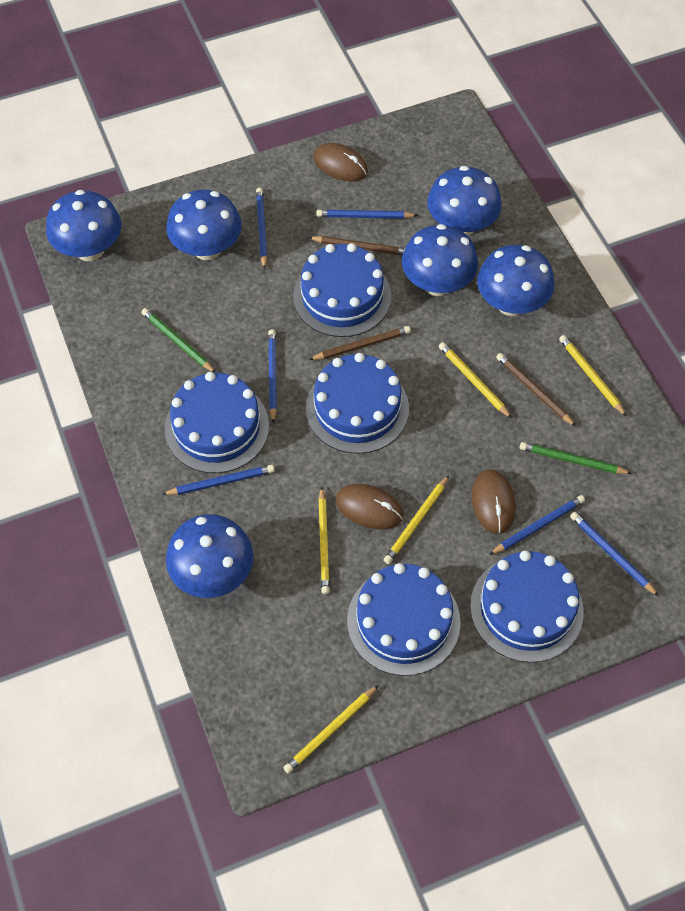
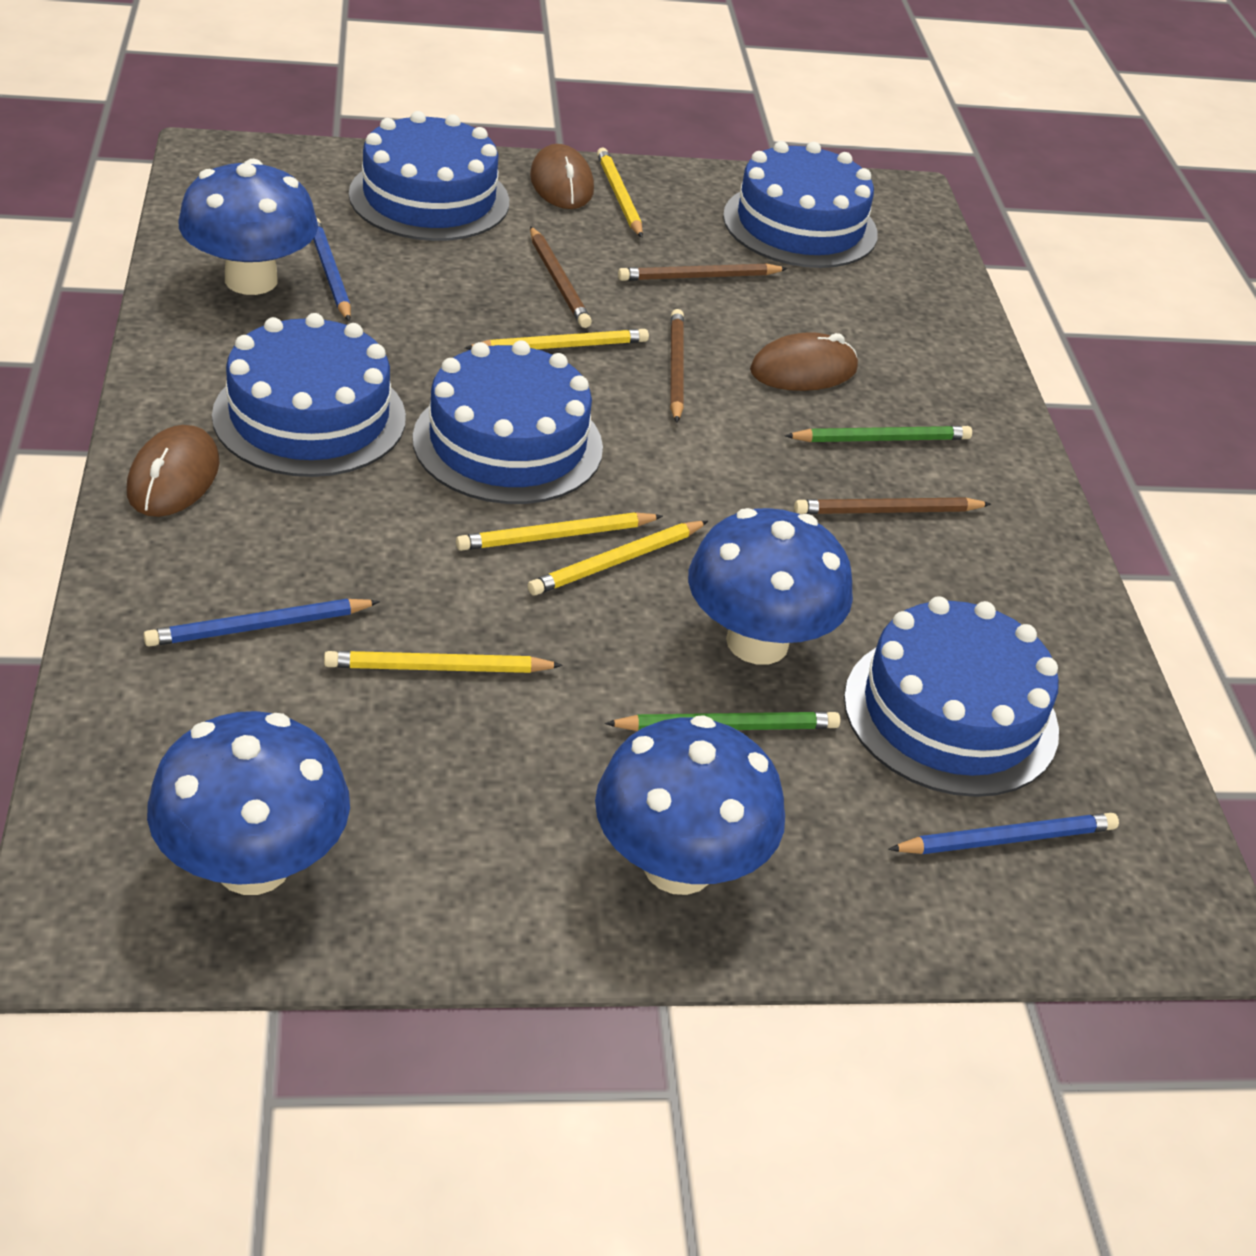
blue mushroom: [46,190,121,261] [166,514,253,598] [167,190,242,260] [402,224,478,296] [427,166,502,236] [477,245,555,316] = 6 -> [147,711,350,895] [178,159,318,295] [595,715,785,895] [688,508,853,665] = 4
blue pencil: [162,465,275,495] [256,188,267,269] [268,329,277,424] [316,210,418,219] [489,495,585,555] [570,512,659,596] = 6 -> [143,599,380,647] [313,218,351,321] [888,813,1119,854] = 3
brown pencil: [308,236,405,255] [309,326,411,360] [496,353,576,427] = 3 -> [530,226,592,328] [618,263,788,281] [670,309,684,423] [794,498,991,514] = 4

